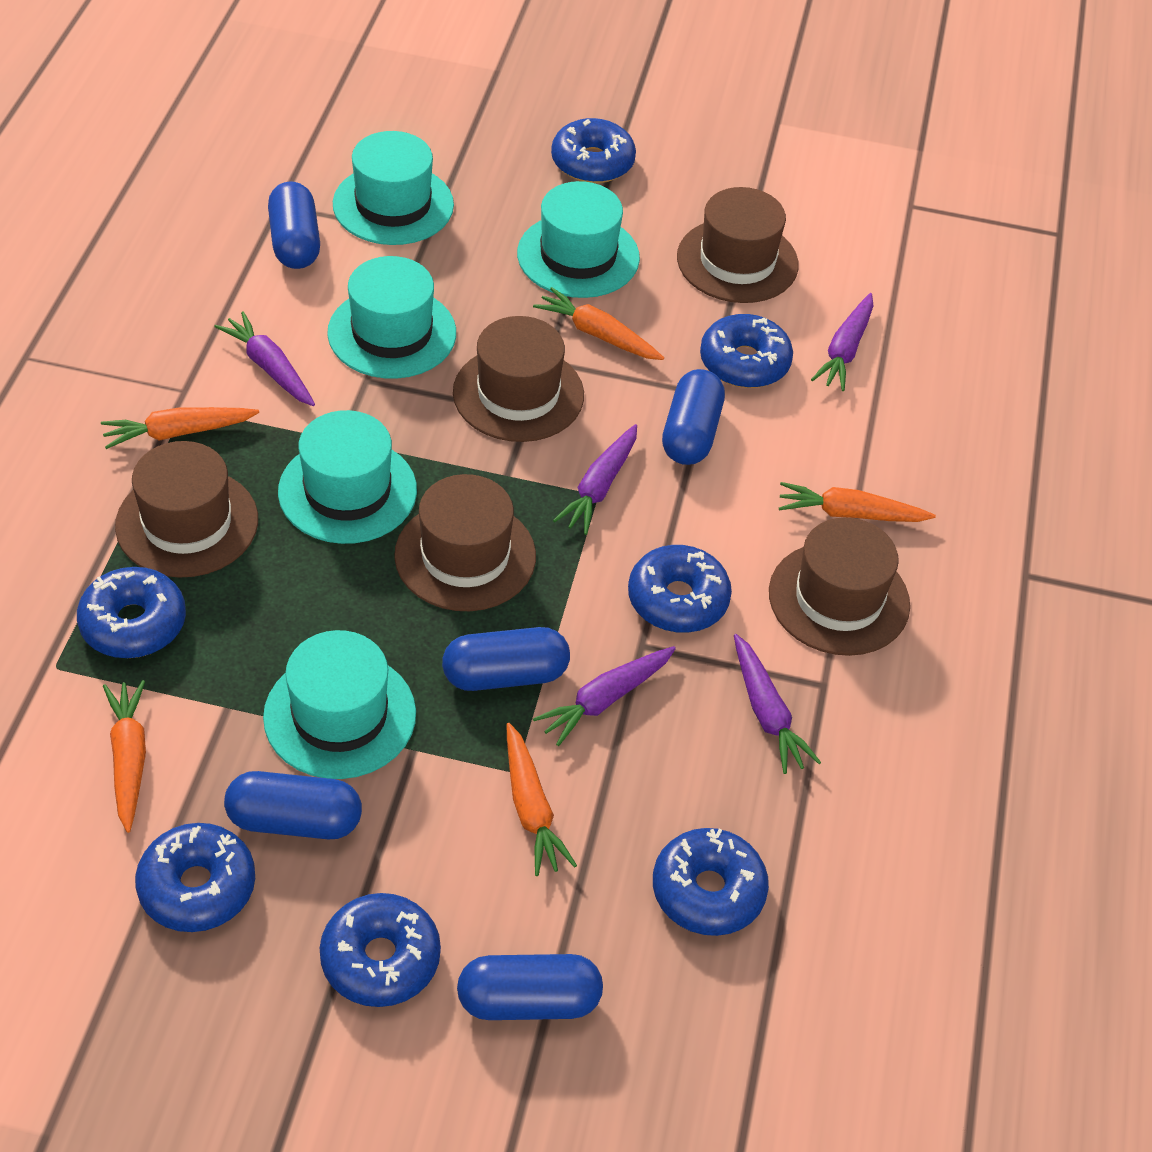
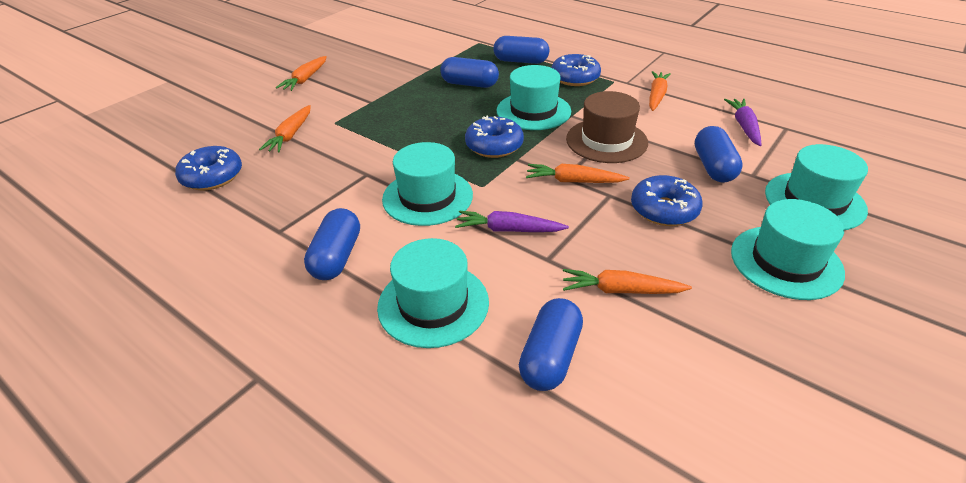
blue donut: [77,567,186,658] [135,823,255,932] [320,893,441,1007] [551,118,636,183] [628,545,732,633] [653,828,769,936] [700,314,793,388] = 7 -> [175,146,242,190] [465,115,524,158] [551,54,601,86] [631,175,703,226] = 4
brown hat: [115,441,258,578] [394,474,536,611] [453,316,584,442] [677,187,799,303] [769,517,910,656] = 5 -> [566,91,648,163] = 1
purple carrot: [214,311,315,406] [533,646,676,746] [553,424,637,535] [734,634,821,774] [811,293,873,391] = 5 -> [455,210,569,232] [724,99,761,146] = 2

